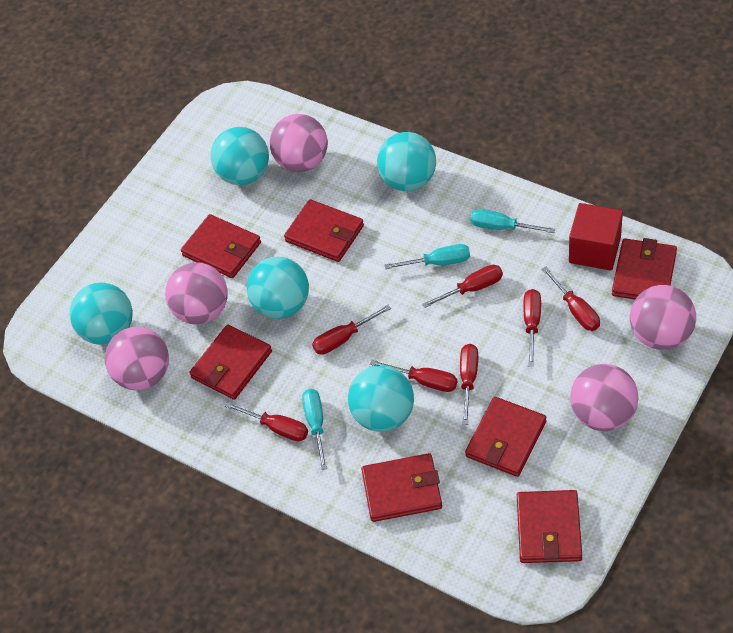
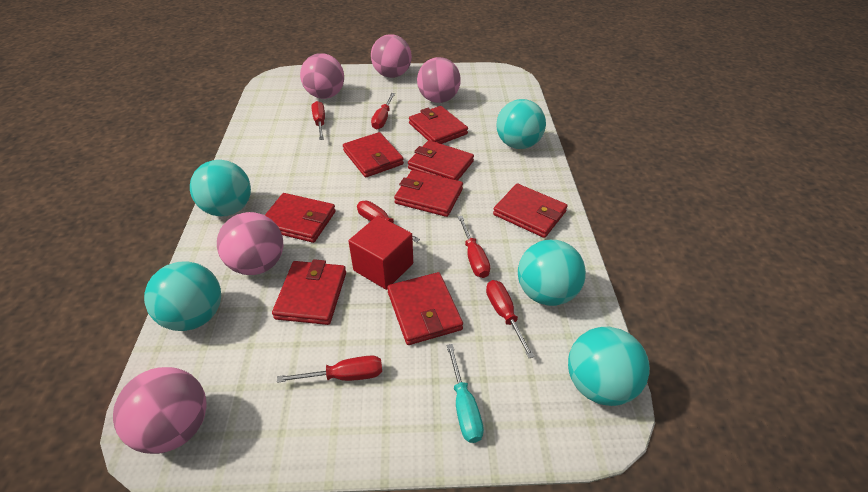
red screwdriver: [225,402,308,441] [312,305,391,355] [370,360,457,392] [422,265,503,308] [460,344,478,425] [523,289,541,367] [542,267,600,331] = 7 -> [277,355,382,383] [312,101,325,140] [357,201,420,242] [371,93,395,129] [458,216,490,278] [486,280,535,358] = 6
red wallet: [181,214,261,278] [189,325,272,400] [284,199,364,262] [362,453,442,522] [465,397,546,477] [517,490,582,563] [612,238,677,299] = 7 -> [265,193,336,243] [272,259,346,325] [343,132,404,177] [387,272,463,345] [394,170,463,217] [408,140,474,181] [409,106,468,144] [493,184,568,238] = 8
turquoise screwdriver: [302,389,327,470] [384,244,470,269] [470,209,555,233] = 3 -> [446,344,484,443] = 1

